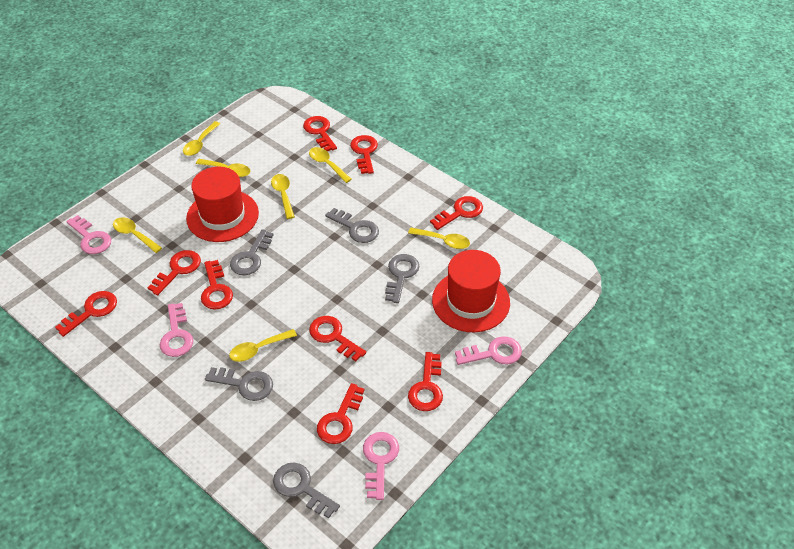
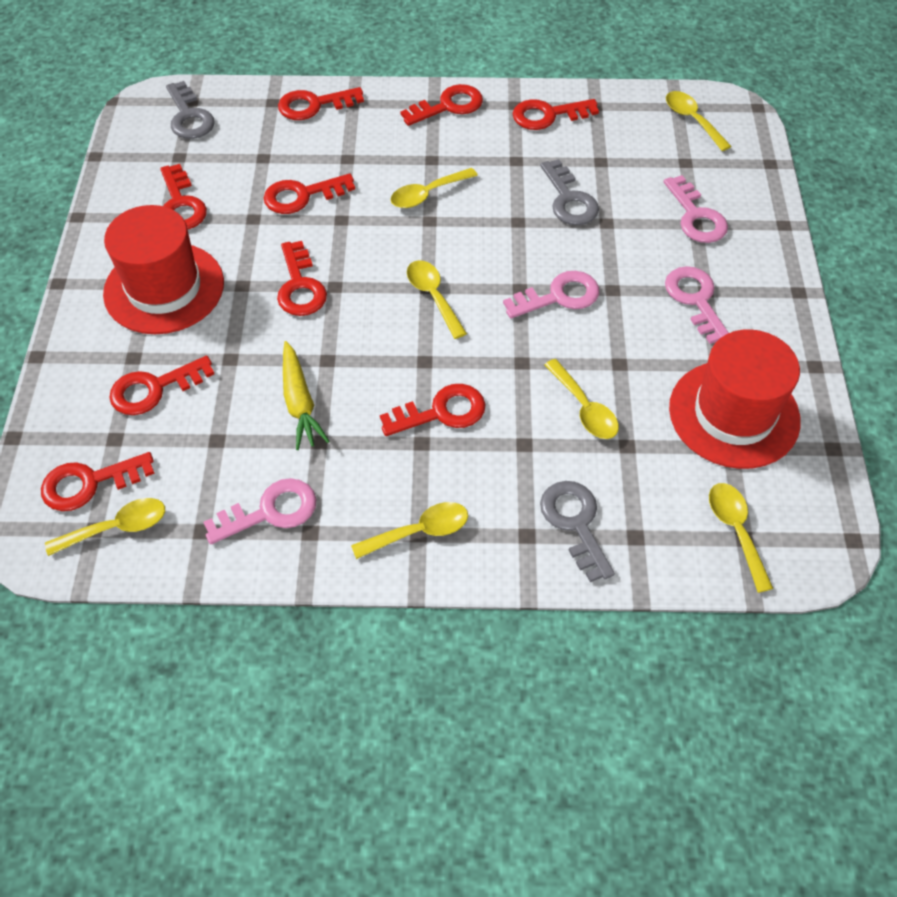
grey key: [205,367,273,401] [230,229,273,275] [273,462,340,518] [325,208,379,243] [385,254,419,303] = 5 -> [166,81,214,139] [540,159,599,225] [540,481,615,582] = 3
yellow carrot: none = 0 -> [283,341,329,450] = 1

